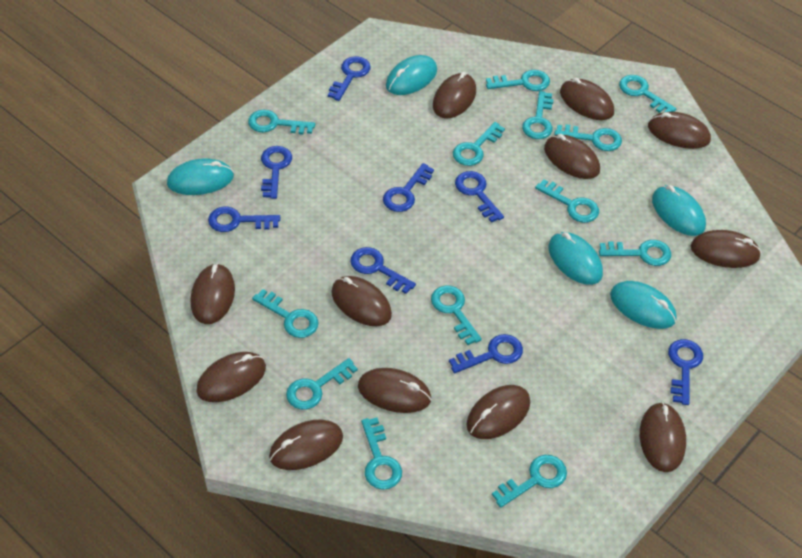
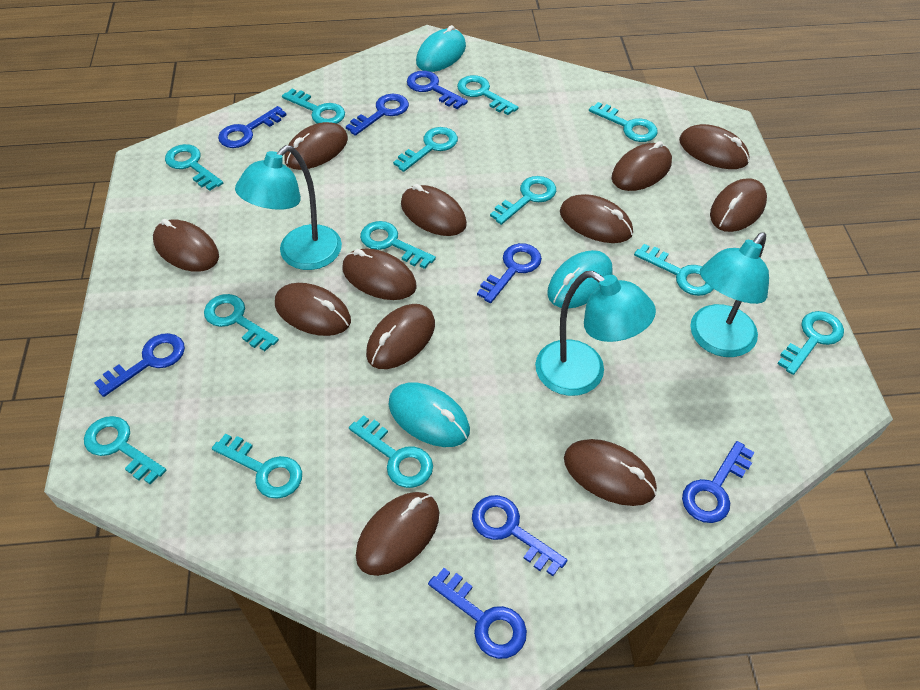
turquoise lamp: none = 0 -> [235,145,342,270] [535,271,656,396] [690,232,769,357] = 3
turquoise mouse: [167,158,234,195] [386,55,437,95] [549,232,603,285] [610,281,677,329] [652,185,706,236] = 5 -> [389,382,470,447] [416,25,466,72] [547,250,612,308] = 3

